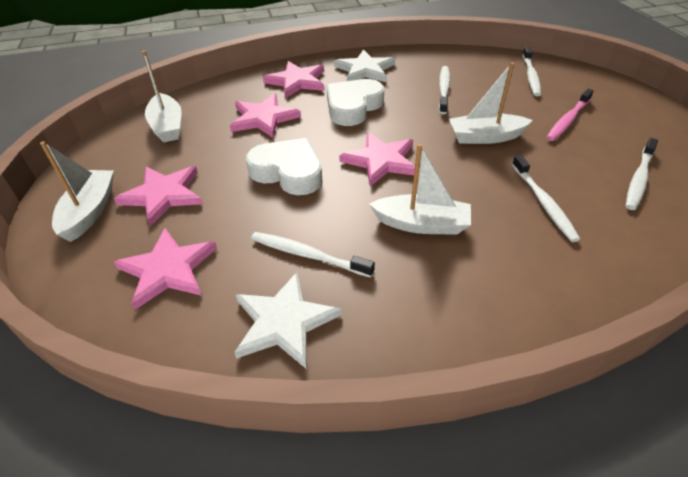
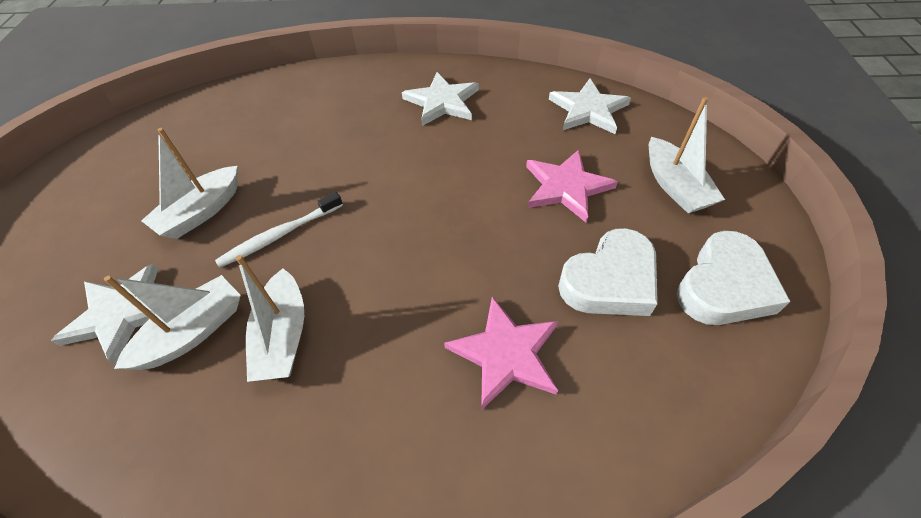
pink star: [114,166,203,227] [114,228,217,310] [230,94,301,138] [263,61,324,98] [339,132,415,186] = 5 -> [444,297,558,410] [526,150,618,223] = 2
pink toothbrush: [546,89,594,141] = 1 -> none = 0
white star: [234,272,341,369] [334,49,395,83] = 2 -> [51,264,159,365] [402,72,479,126] [549,79,631,134] = 3
white toothbrush: [251,232,375,278] [439,66,450,114] [512,155,580,242] [523,47,541,96] [626,138,658,210] = 5 -> [215,192,343,268] = 1

